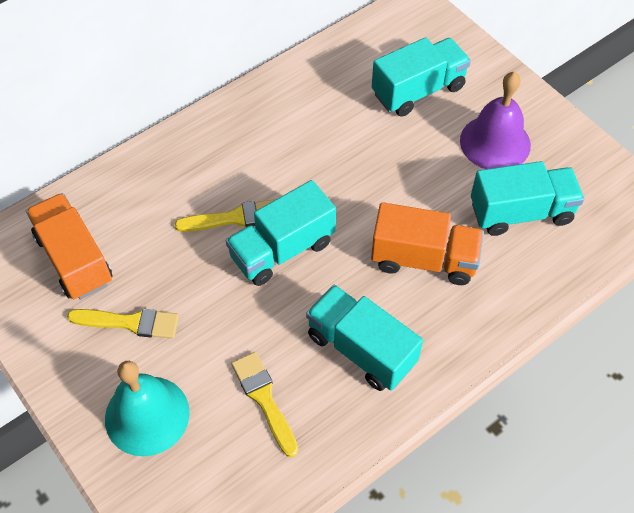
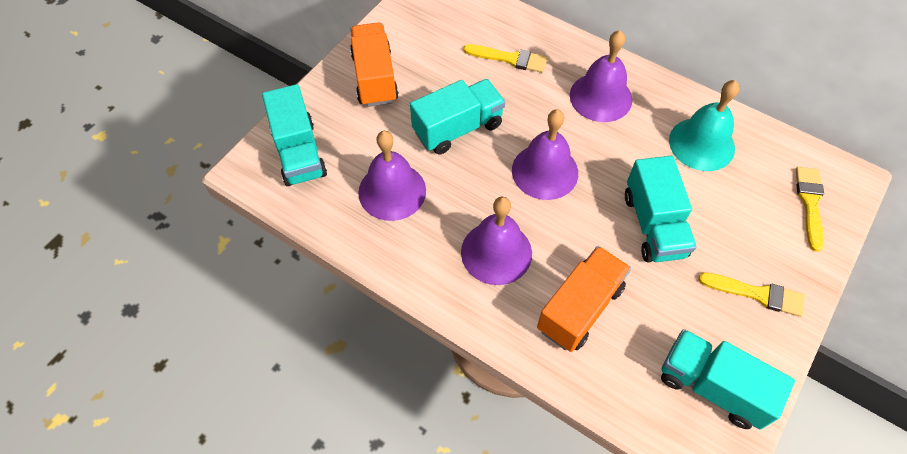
purple bell: [460,72,531,169] = 1 -> [358,131,426,221] [461,197,532,285] [512,109,578,200] [570,30,632,122] = 4

